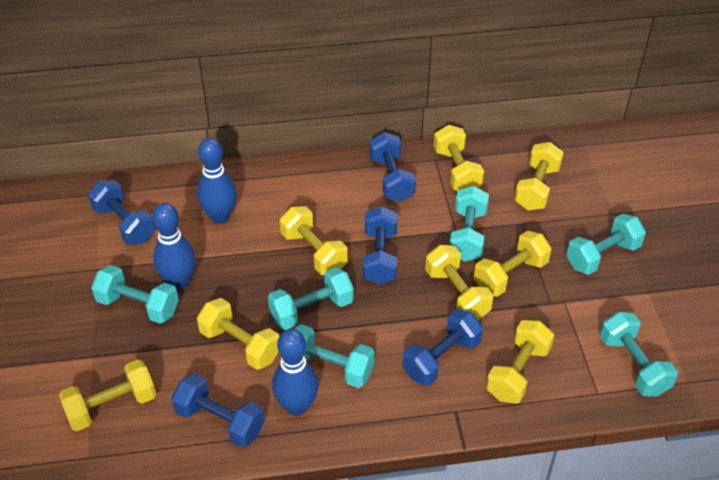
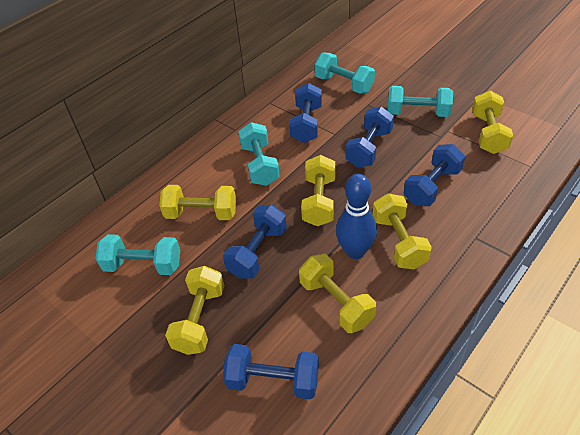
blue bowling pin: [152,203,196,289] [197,138,237,224] [272,329,318,416] = 3 -> [336,174,377,259] = 1
turquoise dumbbell: [91,265,179,324] [268,267,354,330] [294,324,375,388] [450,186,489,262] [566,214,646,275] [600,312,678,397] = 6 -> [96,234,180,275] [238,122,280,186] [314,53,375,94] [387,86,453,117] = 4
yellow dumbbell: [59,359,156,431] [197,298,279,370] [280,206,348,275] [425,245,493,320] [433,125,484,191] [474,231,551,297] [486,320,554,404] [514,142,564,210] = 8 -> [159,185,236,220] [165,266,225,355] [299,254,376,333] [301,155,335,226] [373,193,432,269] [472,91,513,154] = 6

